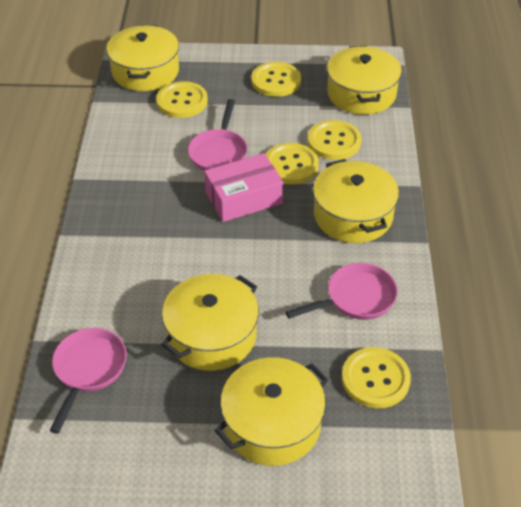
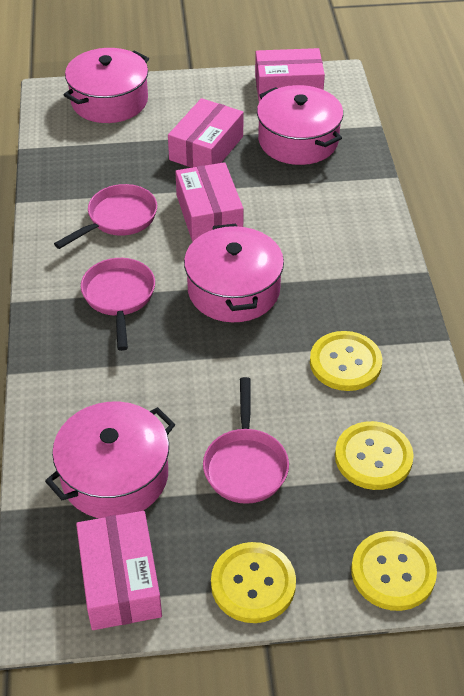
pink box: [204,153,284,222] = 1 -> [76,511,162,630] [168,98,244,168] [175,162,244,242] [255,48,325,102] = 4
pink pot: none = 0 -> [45,402,175,518] [64,48,149,123] [184,223,284,322] [257,85,343,165] = 4
yellow button: [156,81,208,118] [251,62,301,97] [266,143,319,184] [308,120,361,160] [342,347,411,408] = 5 -> [211,542,296,623] [310,331,382,391] [335,421,414,490] [351,531,437,611] = 4
yellow pot: [106,25,179,91] [161,274,259,371] [215,357,329,466] [313,159,399,243] [327,46,402,115] = 5 -> none = 0

